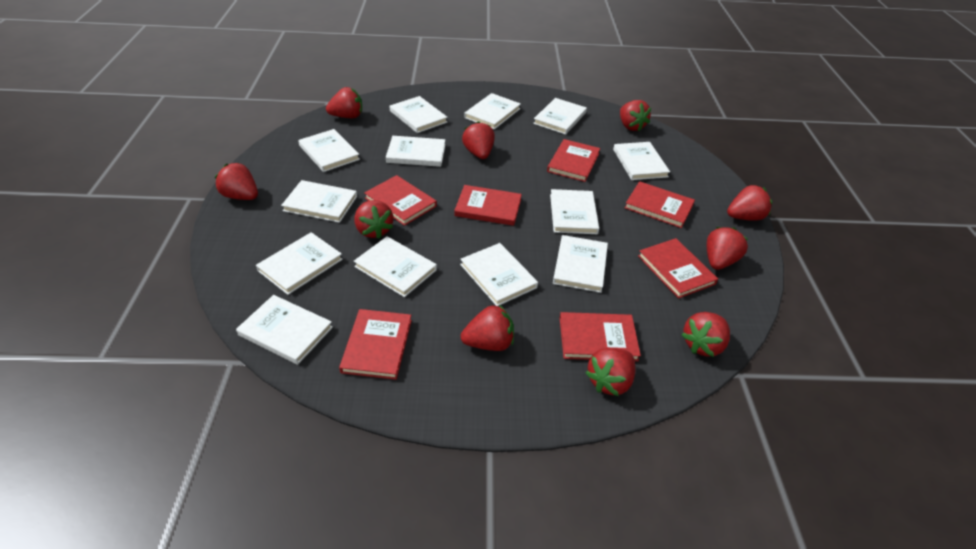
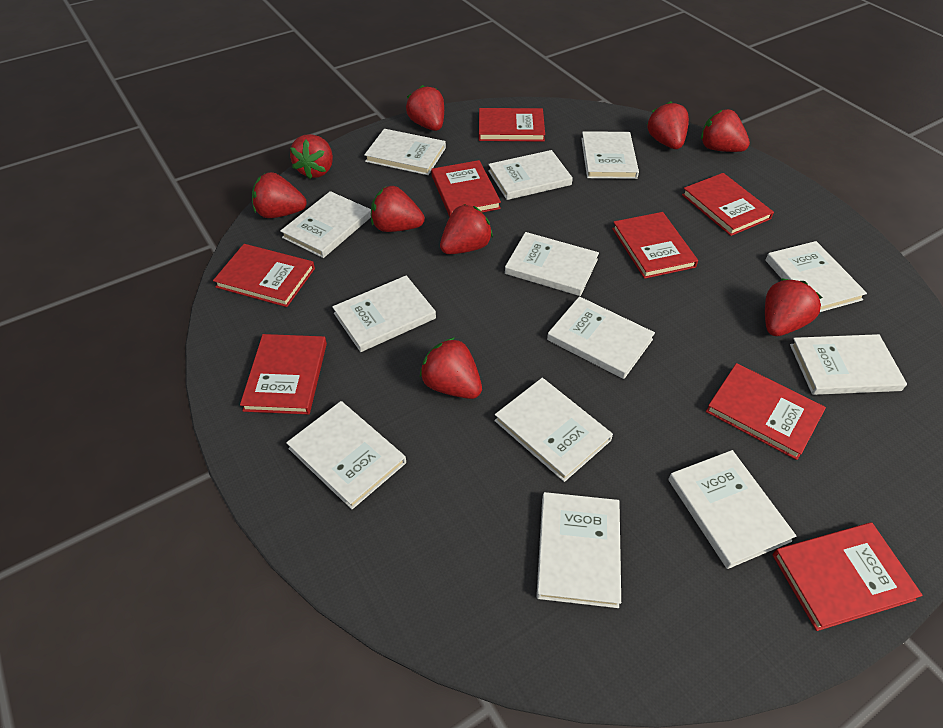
red book: [339,309,412,380] [364,175,437,226] [454,185,522,226] [547,139,600,182] [560,312,641,361] [625,181,695,228] [638,238,718,299] = 7 -> [213,244,315,307] [240,334,327,414] [431,160,501,217] [479,108,545,142] [612,212,698,279] [682,173,774,236] [706,363,826,460] [773,522,923,631] = 8
red strawberry: [215,163,258,200] [326,87,362,118] [355,200,393,239] [461,305,514,351] [462,121,495,159] [586,348,635,396] [620,100,651,131] [681,312,730,357] [707,227,748,270] [727,185,772,221] = 10 -> [252,172,307,218] [290,134,333,179] [371,186,425,232] [406,85,444,131] [420,337,482,399] [440,204,493,254] [647,101,689,149] [701,109,750,152] [765,278,822,336] = 9

